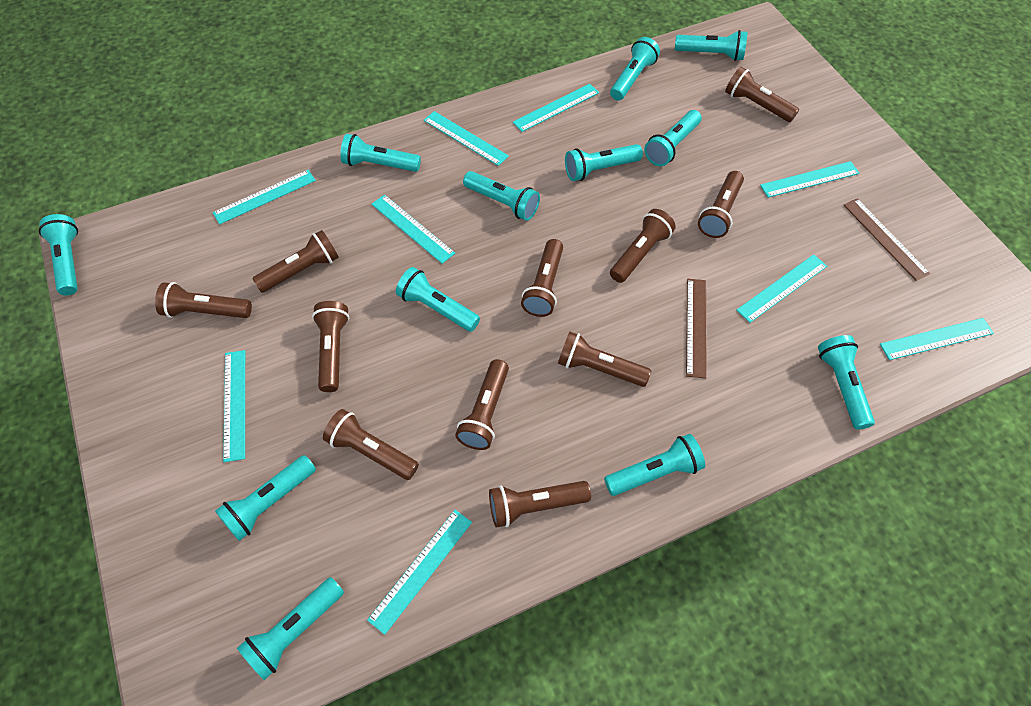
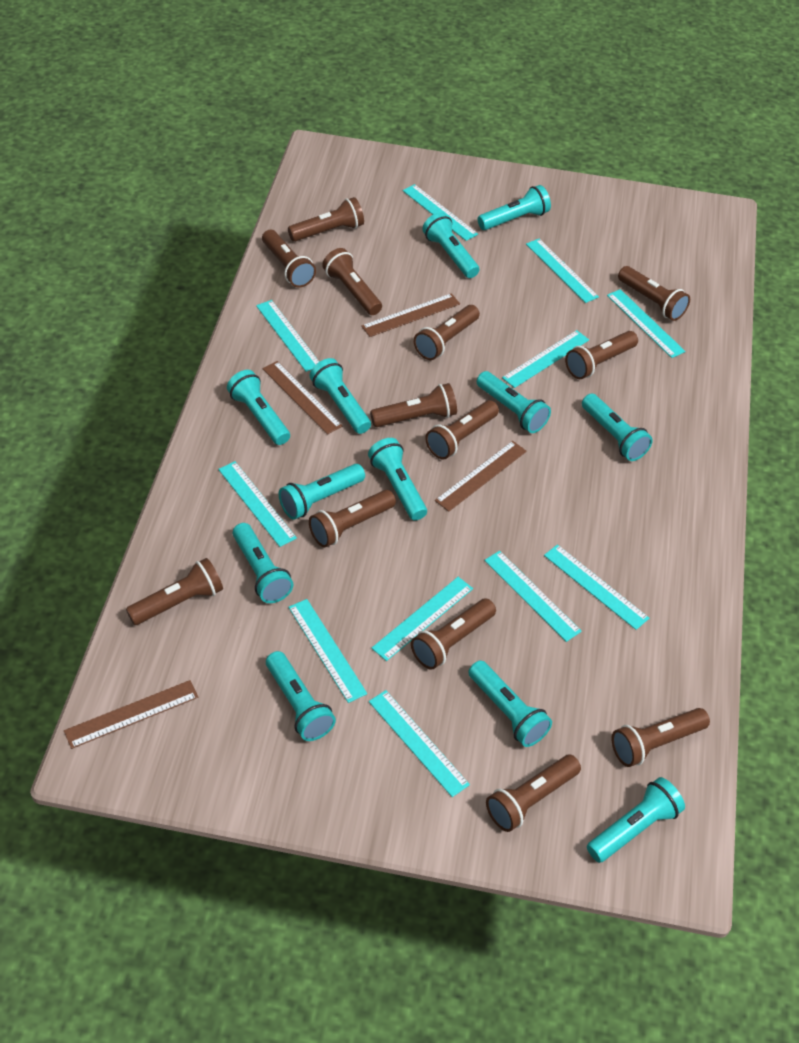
brown flashlight: [155,282,252,318] [252,230,339,293] [312,301,349,392] [323,409,419,480] [455,359,509,450] [489,481,591,528] [521,239,563,317] [558,331,651,387] [610,209,676,283] [698,171,744,238] [725,67,799,122] = 11 -> [126,558,223,625] [262,230,316,288] [288,197,364,242] [309,490,396,547] [322,248,382,315] [370,383,457,427] [411,599,496,669] [414,305,480,360] [425,400,499,460] [486,755,581,832] [565,331,638,379] [611,708,710,767] [618,266,690,321] = 13
brown ruler: [686,279,707,379] [844,199,930,281] = 2 -> [64,680,198,749] [263,361,342,435] [361,293,460,337] [435,441,527,512] = 4
turquoise ruler: [213,170,316,224] [223,350,245,462] [367,510,472,635] [372,194,455,264] [424,111,509,166] [513,84,599,132] [737,254,827,323] [760,161,859,198] [880,318,994,360] = 9 -> [218,461,297,547] [256,300,319,372] [288,599,367,703] [369,690,470,797] [372,577,473,661] [402,184,478,241] [484,551,582,642] [502,330,589,388] [526,239,599,303] [544,544,649,630] [607,289,685,358] = 11

